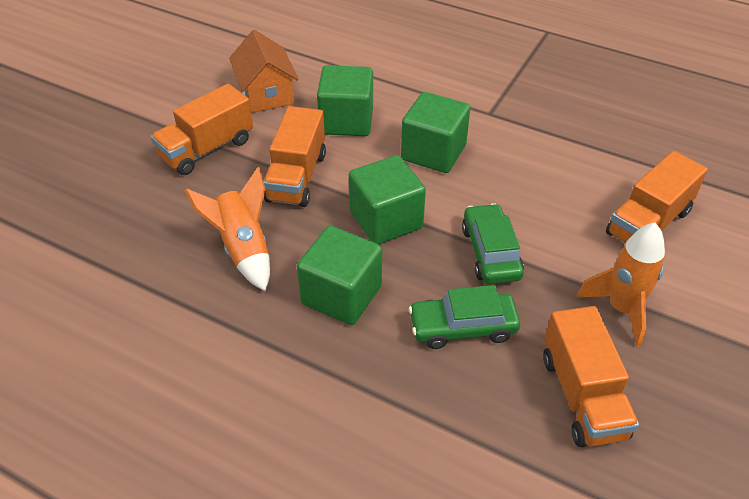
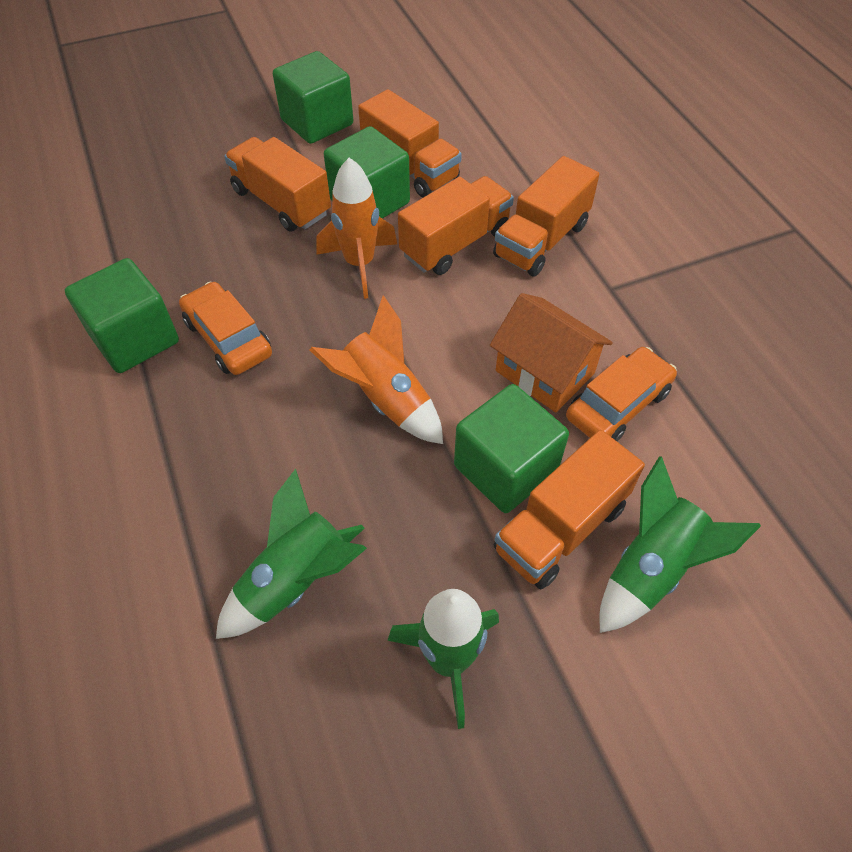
green car: [409,285,520,349] [462,203,524,284] = 2 -> none = 0
green rocket: none = 0 -> [216,469,367,639] [387,589,499,729] [599,456,761,633] = 3
orange car: none = 0 -> [179,282,272,375] [566,347,677,441] = 2
orange truck: [151,84,253,175] [264,106,326,207] [543,306,639,447] [606,151,708,244] = 4 -> [224,137,331,232] [358,89,462,197] [398,176,514,275] [493,156,599,276] [494,430,645,589] = 5

